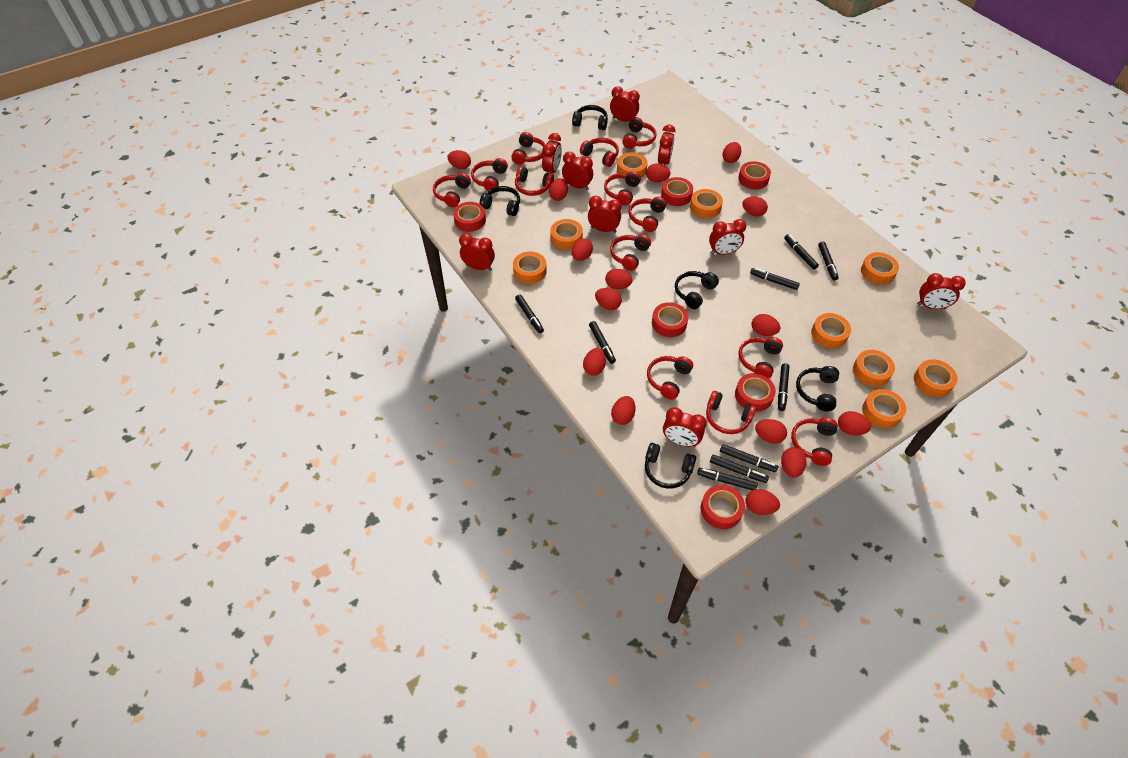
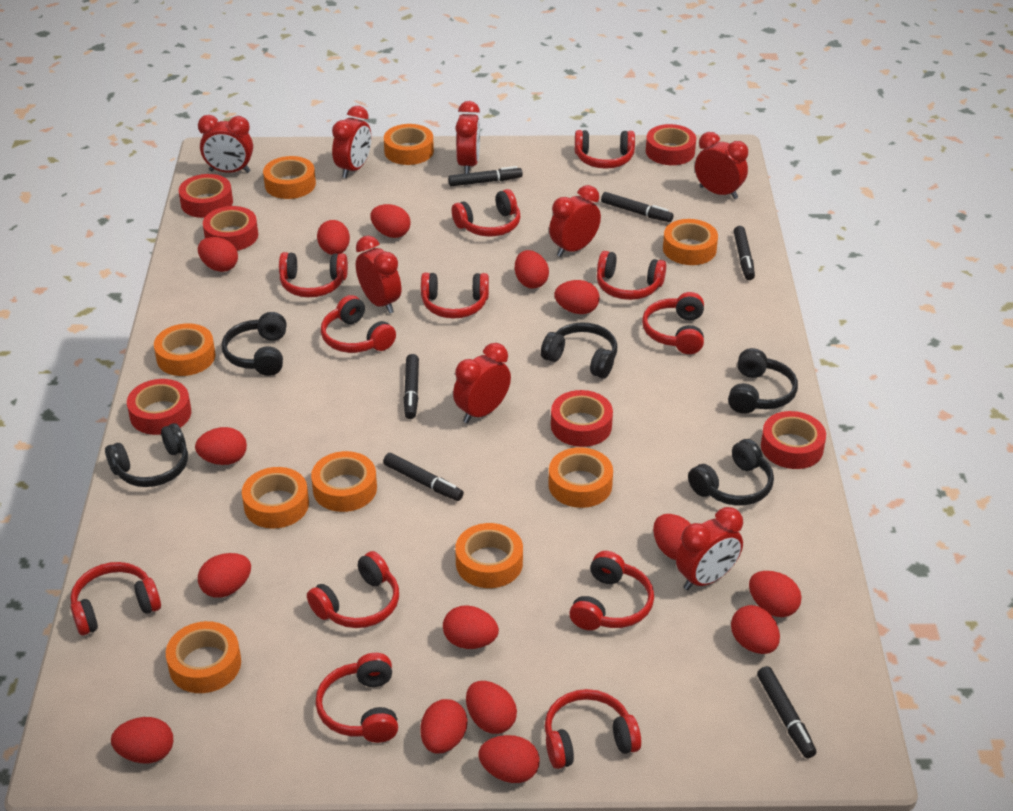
black marker: [515,294,544,333] [589,321,616,364] [697,468,758,490] [710,454,769,483] [720,444,778,472] [750,268,800,290] [778,363,789,411] [784,234,819,269] [818,241,839,280] = 9 -> [383,453,464,501] [404,354,419,419] [448,166,523,186] [601,192,673,222] [734,226,755,280] [757,666,816,758] = 6
red clock: [459,233,495,271] [542,133,562,173] [562,152,593,190] [588,196,621,233] [610,86,640,122] [658,124,675,166] [663,407,707,447] [709,219,746,255] [917,273,966,309] = 9 -> [198,115,253,173] [332,106,371,178] [356,236,401,314] [453,343,511,423] [455,101,480,174] [549,185,601,257] [676,507,743,590] [695,132,748,199] = 8
red headphones: [433,173,471,207] [471,158,508,191] [511,132,545,165] [515,166,554,196] [580,138,619,167] [604,171,641,205] [610,234,651,271] [622,117,657,149] [628,197,666,232] [647,356,693,400] [706,391,757,434] [738,337,783,379] [791,418,838,466] = 13 -> [70,562,161,635] [279,252,348,297] [307,551,399,628] [315,653,398,743] [321,295,396,353] [421,273,489,319] [452,189,521,237] [545,689,641,769] [569,551,654,630] [575,130,635,169] [597,251,666,300] [642,292,704,354] = 12

